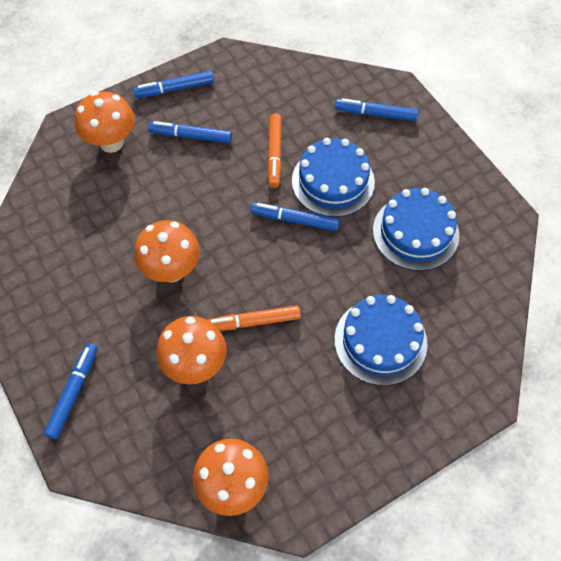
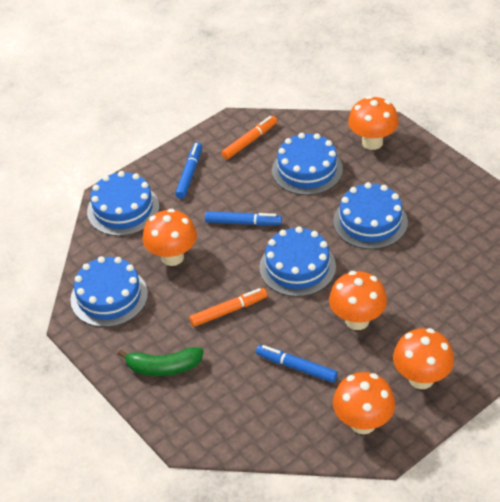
blue cake: [292,138,375,217] [334,295,428,385] [373,188,459,271] = 3 -> [70,256,148,327] [87,171,159,236] [259,226,336,297] [272,133,343,195] [333,182,408,249] = 5
blue marker: [44,343,97,439] [133,71,214,98] [148,121,232,143] [251,203,339,231] [335,98,418,122] = 5 -> [175,142,202,199] [205,211,282,226] [256,345,338,383] = 3
green banana: none = 0 -> [118,347,204,376] = 1
orange mushroom: [75,91,135,153] [134,220,200,282] [157,316,227,384] [193,439,269,516] = 4 -> [142,209,197,266] [329,271,387,330] [333,372,396,434] [348,96,399,150] [393,328,454,389] = 5

